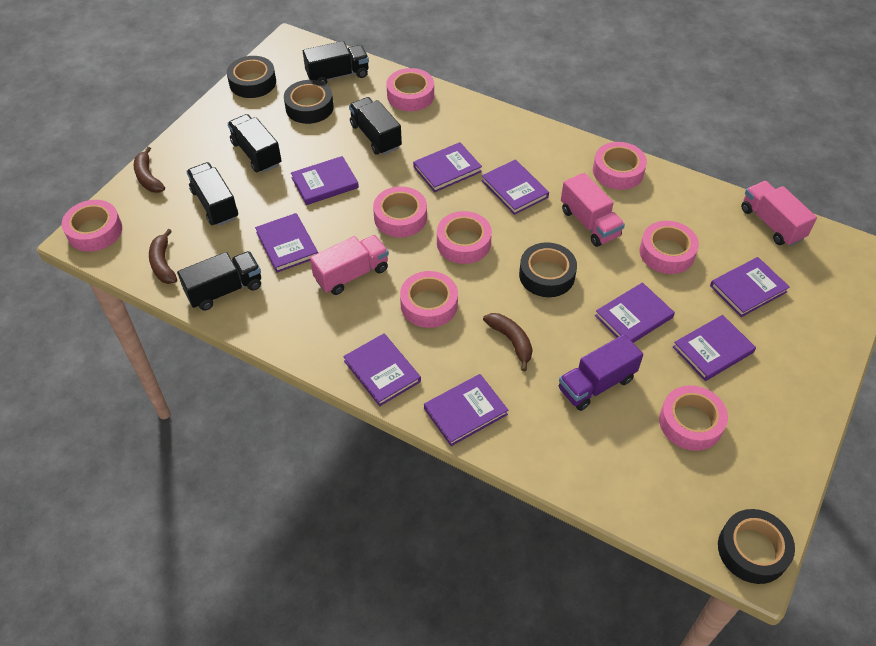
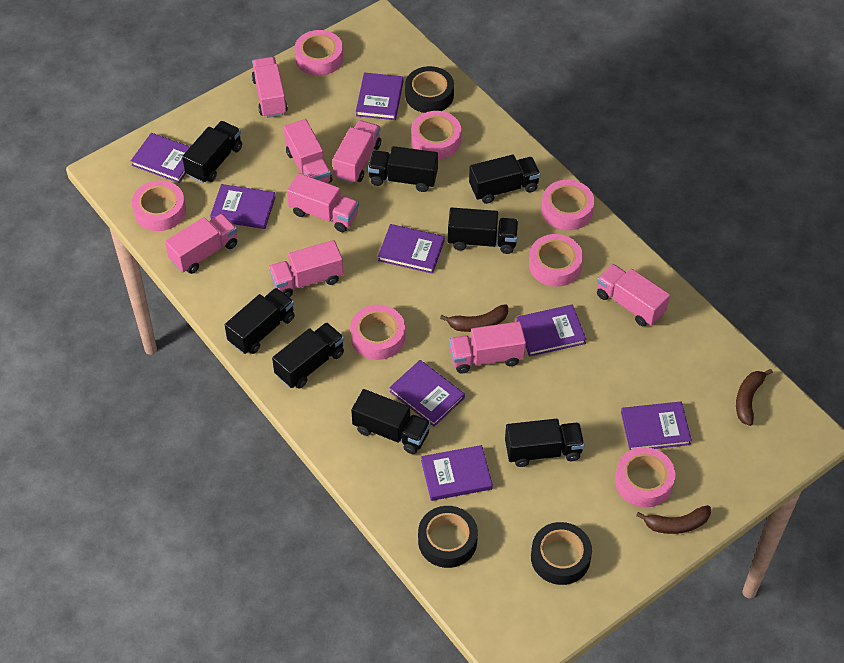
black tape: [227,56,276,98] [284,80,334,124] [519,242,577,297] [718,509,795,584] = 4 -> [405,66,454,113] [418,506,478,568] [531,522,592,585] = 3
black truck: [177,251,261,311] [186,162,238,226] [227,114,282,173] [303,41,369,84] [349,97,402,155] = 5 -> [182,121,242,183] [225,288,295,354] [272,322,344,389] [351,389,431,454] [368,146,438,192] [448,208,518,254] [469,155,540,204] [505,419,585,467] = 8
pink tape: [62,200,122,252] [373,187,427,237] [386,68,434,111] [400,271,458,328] [437,211,492,264] [593,142,647,190] [640,221,699,274] [659,385,728,451] = 8 -> [132,180,186,231] [294,30,343,76] [350,305,405,360] [411,111,461,159] [529,234,583,287] [541,180,594,230] [615,447,675,507] = 7
pink truck: [310,235,389,295] [561,173,625,247] [741,181,817,246] = 3 -> [165,214,237,274] [252,57,288,118] [269,240,344,297] [284,119,332,183] [287,173,359,232] [333,120,381,184] [449,321,526,374] [597,264,670,326] = 8
purple book: [255,213,318,273] [291,156,359,205] [343,333,421,406] [413,142,482,192] [424,374,508,446] [481,159,549,215] [595,282,675,343] [673,315,756,381] [710,257,790,317] = 9 -> [131,133,190,183] [210,184,276,229] [356,72,403,120] [378,224,445,274] [389,360,465,427] [421,445,493,501] [516,304,586,357] [621,401,692,450] = 8
purple truck: [559,334,643,411] = 1 -> none = 0

